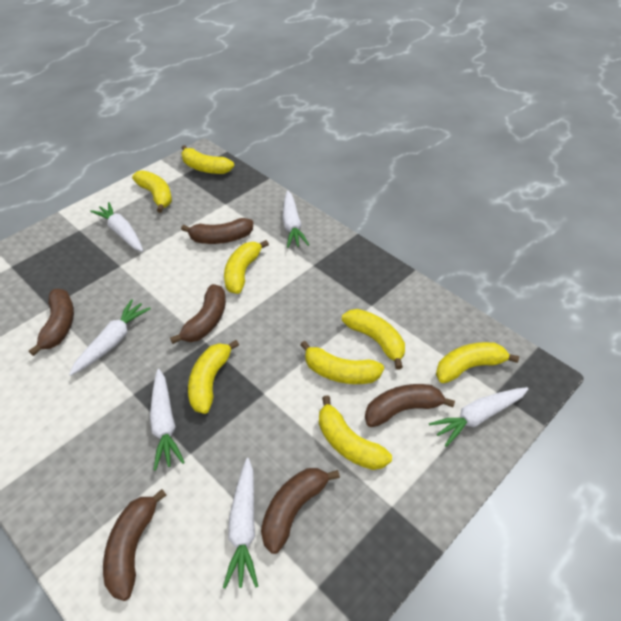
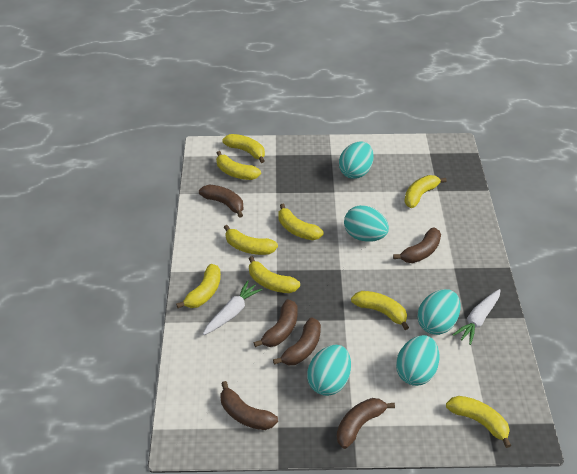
turquoise egg: none = 0 -> [307,345,351,396] [339,142,374,179] [344,205,389,242] [396,335,439,386] [417,289,461,335] = 5
white carrot: [69,299,151,376] [90,202,143,252] [150,369,185,471] [223,458,258,589] [283,190,309,248] [429,387,528,447] = 6 -> [203,280,263,335] [453,289,500,345] = 2
yellow banana: [132,170,172,213] [181,145,234,174] [188,340,239,414] [224,240,269,294] [300,341,384,384] [319,395,392,470] [342,309,405,370] [436,342,519,383] = 8 -> [176,264,221,308] [216,151,261,180] [222,134,265,163] [224,225,278,255] [249,256,300,293] [278,204,324,240] [351,291,409,330] [404,175,447,208] [446,396,511,448] = 9

